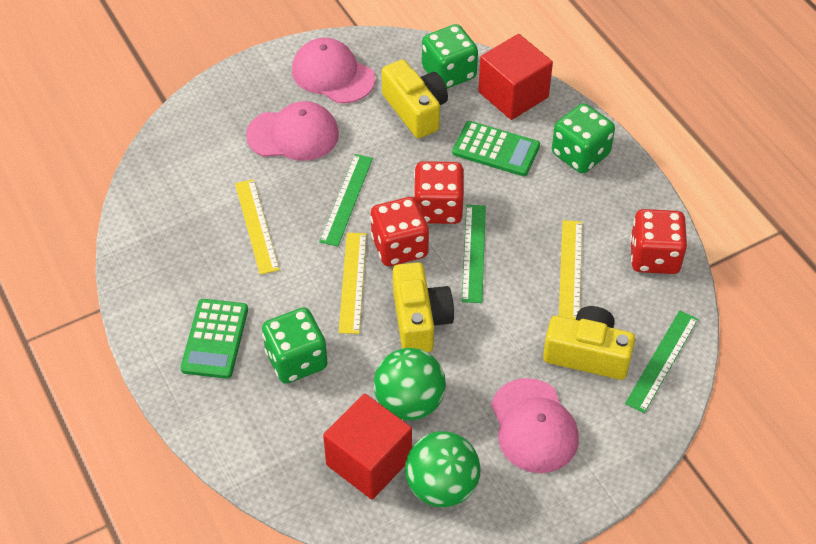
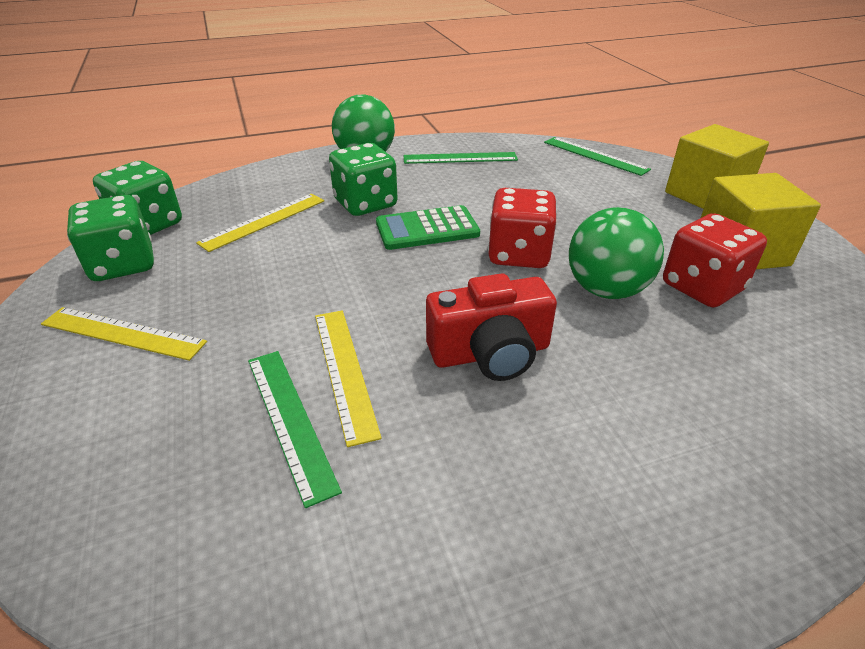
green calculator: [181,299,248,379] [452,121,540,176] = 2 -> [376,205,480,250] = 1
pink cap: [246,101,339,161] [292,38,375,103] [491,378,579,473] = 3 -> none = 0
red camera: none = 0 -> [426,273,557,381] = 1
red cube: [323,394,412,499] [478,34,553,120] = 2 -> none = 0
red dice: [370,197,429,266] [413,161,465,224] [630,209,687,274] = 3 -> [488,188,557,268] [663,213,767,307] = 2
yellow camera: [382,59,448,138] [393,262,454,353] [543,306,635,380] = 3 -> none = 0
yellow cube: none = 0 -> [665,124,769,209] [701,173,821,269] = 2

